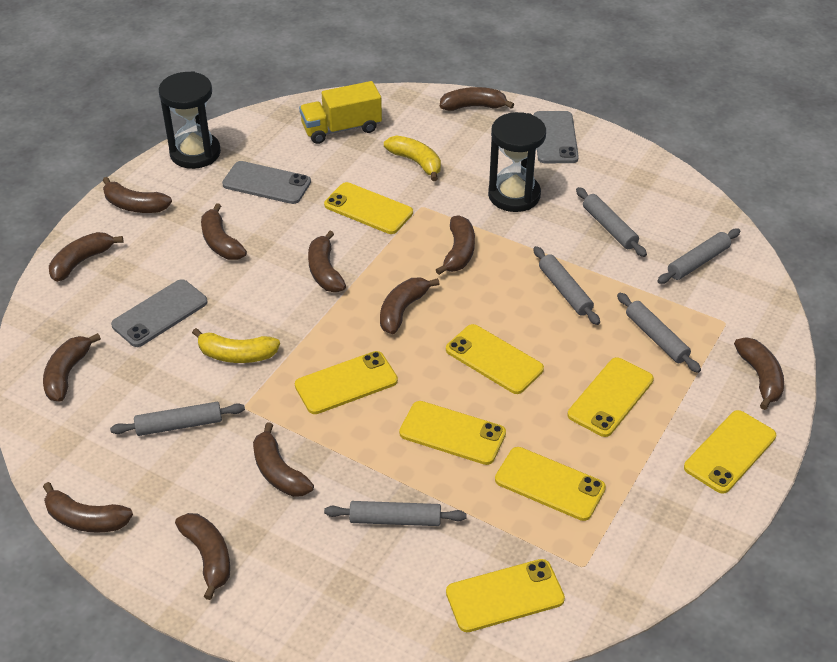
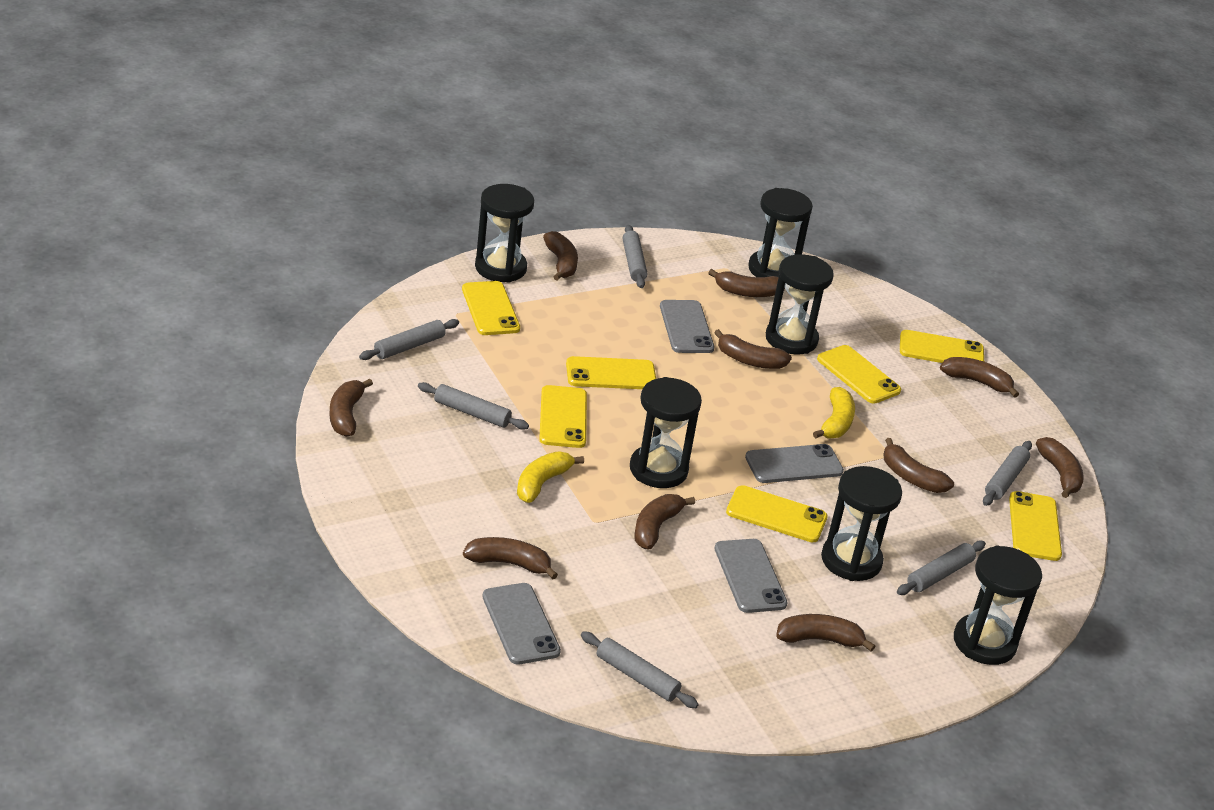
black hourglass: [159,71,221,169] [488,112,546,212] = 2 -> [475,184,534,283] [630,377,702,488] [748,188,813,277] [766,254,834,355] [821,466,902,581] [954,546,1042,665] = 6
brown banana: [43,333,101,402] [43,482,133,533] [49,232,123,282] [103,177,172,213] [175,513,230,600] [201,203,247,260] [253,422,314,497] [308,231,346,292] [380,278,440,334] [436,215,475,275] [440,87,514,111] [734,337,784,410] = 12 -> [330,379,373,437] [463,537,558,579] [543,231,578,281] [634,494,695,550] [708,269,785,297] [714,329,792,369] [776,614,875,652] [884,438,954,493] [940,357,1019,398] [1036,437,1084,498] = 10
grey phone: [111,279,208,347] [222,161,311,204] [534,111,579,163] = 3 -> [482,583,561,665] [660,300,714,353] [715,539,788,613] [745,444,844,483] = 4
yellow phone: [295,351,398,414] [324,182,413,234] [399,401,506,465] [446,324,544,394] [446,559,565,632] [495,447,606,521] [568,358,654,437] [684,410,776,494] = 8 -> [462,281,520,335] [539,385,587,448] [566,356,656,389] [726,485,828,542] [817,345,901,404] [900,330,984,363] [1009,491,1062,561] = 7
yellow truck: [299,81,382,144] = 1 -> none = 0

